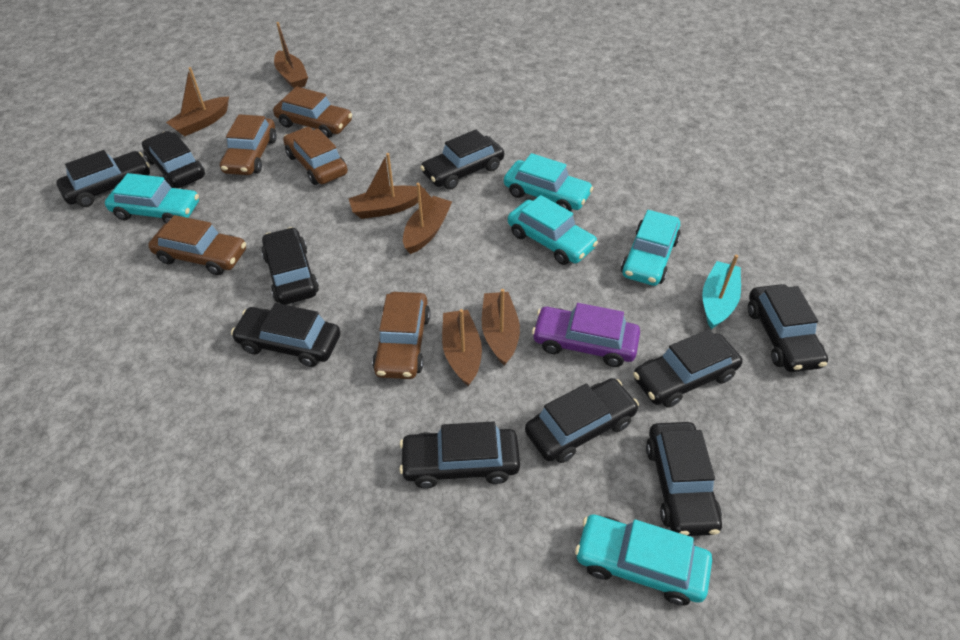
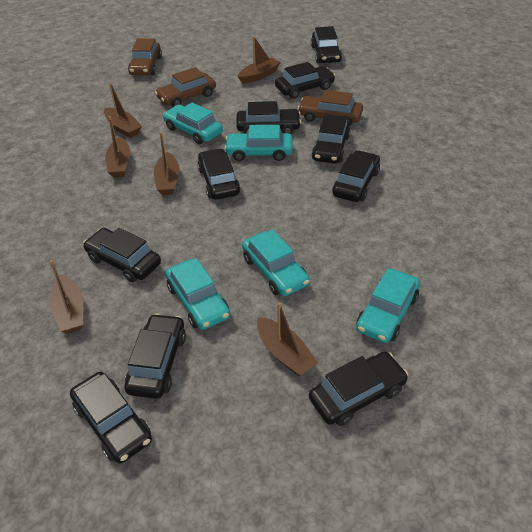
brown car: [148,215,246,275] [220,114,277,175] [273,87,352,138] [283,127,348,185] [372,292,430,379] = 5 -> [128,38,162,75] [155,67,216,107] [298,90,363,126] = 3
purple car: [532,303,640,367] = 1 -> none = 0
turquoise boat: [702,255,741,329] = 1 -> none = 0

